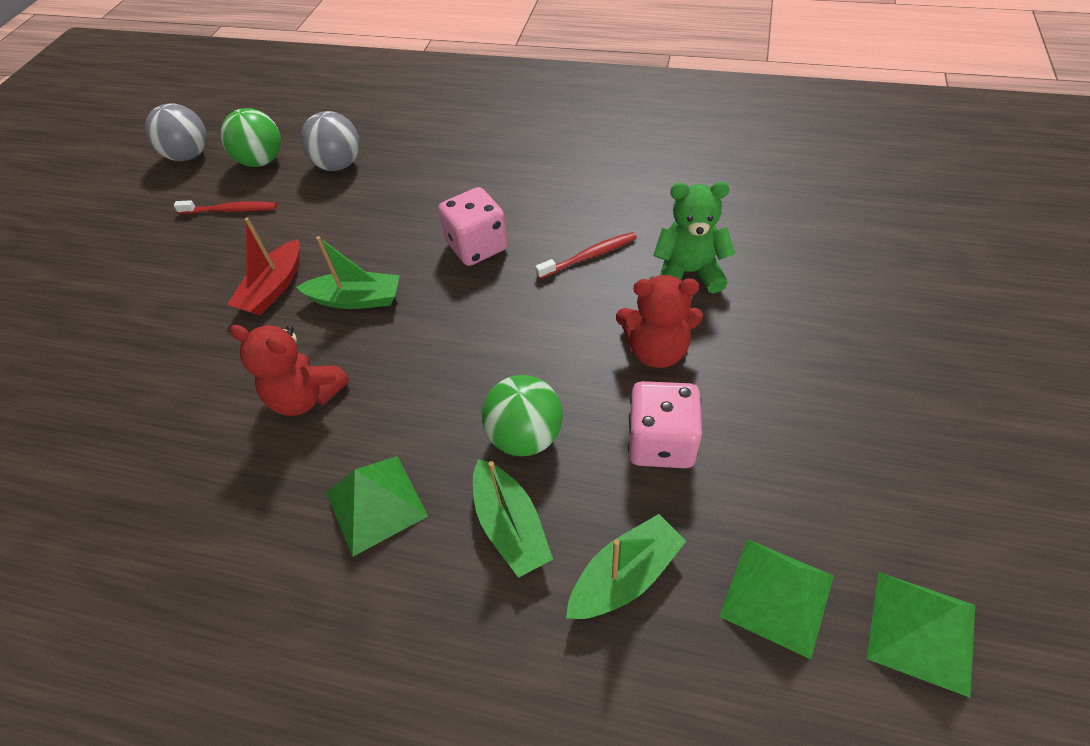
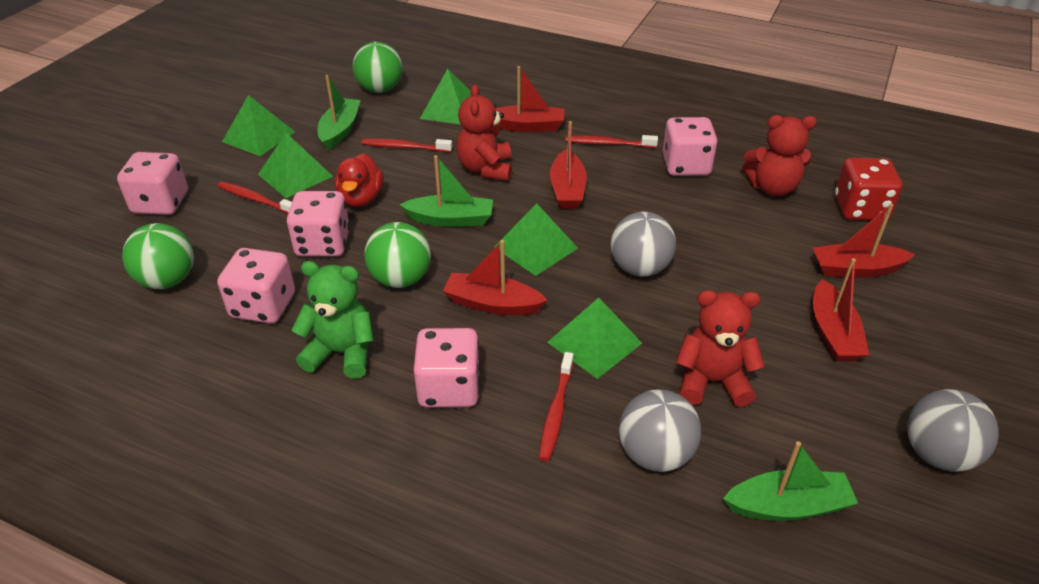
green ball: [220,108,281,167] [482,375,563,456] = 2 -> [122,223,194,289] [353,42,402,93] [365,222,431,288] = 3
green pyramid: [326,456,428,557] [719,539,834,659] [867,572,975,698] = 3 -> [222,95,295,156] [258,133,333,198] [420,69,471,124] [494,204,578,276] [547,298,642,379] = 5
grey ball: [145,103,207,161] [301,111,360,171] = 2 -> [611,212,676,277] [619,389,701,472] [907,389,999,472] = 3
pink dice: [438,187,508,266] [628,381,702,468] = 2 -> [117,152,188,215] [217,248,295,324] [287,191,350,257] [413,328,480,407] [662,117,717,176] = 5
red boat: [227,217,300,316] = 1 -> [443,240,548,315] [495,66,564,132] [550,121,587,209] [813,204,915,278] [813,258,869,361] = 5
red dice: none = 0 -> [835,158,902,220] = 1
red duck: none = 0 -> [335,153,384,207] = 1
red teddy bear: [230,324,350,416] [616,275,703,368] = 2 -> [456,84,512,181] [676,290,765,407] [742,115,817,196] = 3
red toothbrush: [174,200,277,214] [535,232,637,279] = 2 -> [218,181,292,214] [361,138,453,152] [539,352,574,461] [565,135,658,148] = 4

